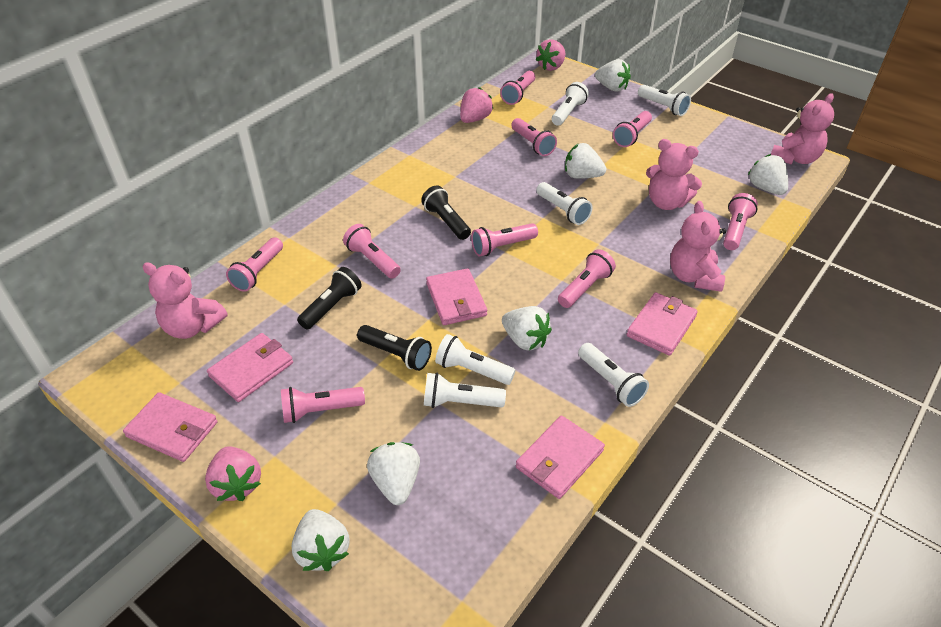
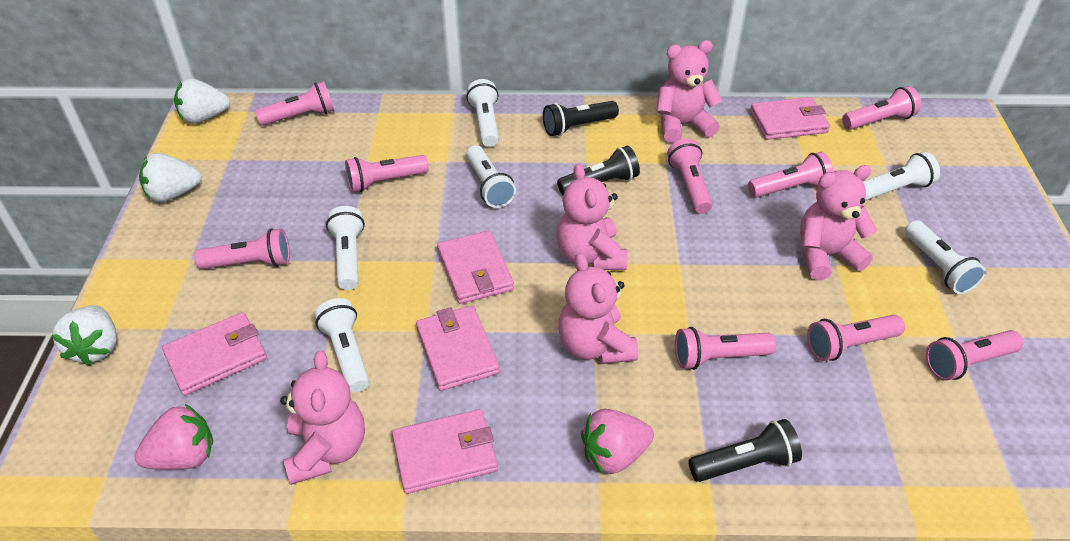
pink strawberry: [205,446,261,501] [460,87,493,123] [536,39,565,71] = 3 -> [135,404,213,470] [581,409,654,474] = 2
pink teddy bear: [142,262,227,339] [646,139,702,210] [670,201,726,292] [771,93,834,165] = 4 -> [280,350,365,485] [557,164,627,270] [558,253,638,364] [656,40,722,143] [800,165,877,280] = 5
white strawberry: [292,509,350,571] [367,442,420,505] [502,306,552,350] [565,143,606,179] [595,59,631,92] [748,154,788,195] = 6 -> [52,305,117,366] [139,153,201,202] [174,78,230,124] = 3

